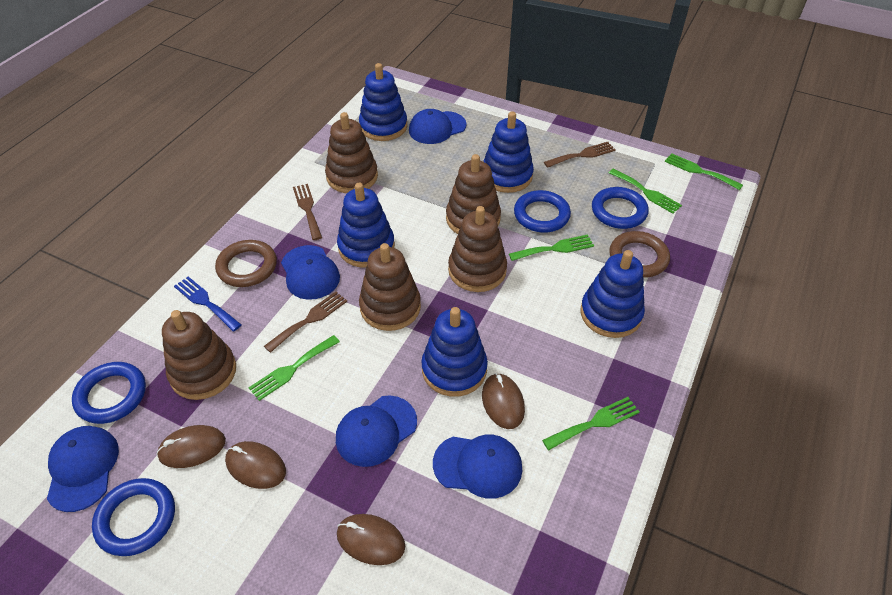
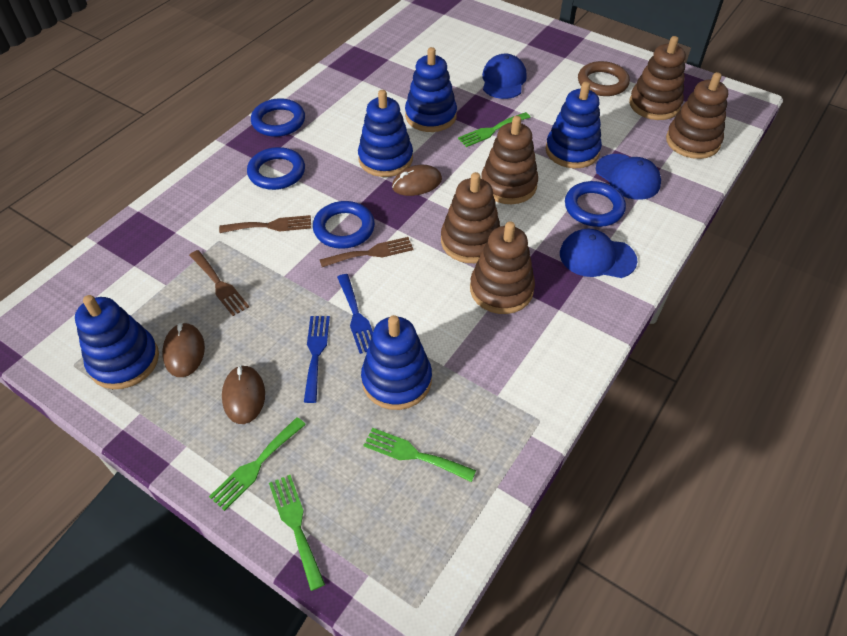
blue cap: [47,426,119,512] [281,245,340,300] [336,395,417,467] [409,109,467,144] [433,435,522,499] = 5 -> [482,54,527,99] [560,229,638,278] [596,154,661,200] = 3
blue fork: [174,277,242,331] = 1 -> [304,316,330,403] [337,274,373,354] = 2
brown mouse: [156,425,226,468] [225,441,286,489] [337,514,405,565] [482,373,525,429] = 4 -> [162,323,205,377] [222,365,265,424] [392,165,442,196] = 3
brown ring: [215,240,277,287] [609,231,670,278] = 2 -> [578,61,630,96] = 1
green fork: [249,335,340,401] [509,234,594,261] [542,397,640,450] [609,168,682,214] [665,153,743,190] = 5 -> [209,417,306,511] [269,475,325,591] [363,428,476,482] [458,112,531,147] = 4

